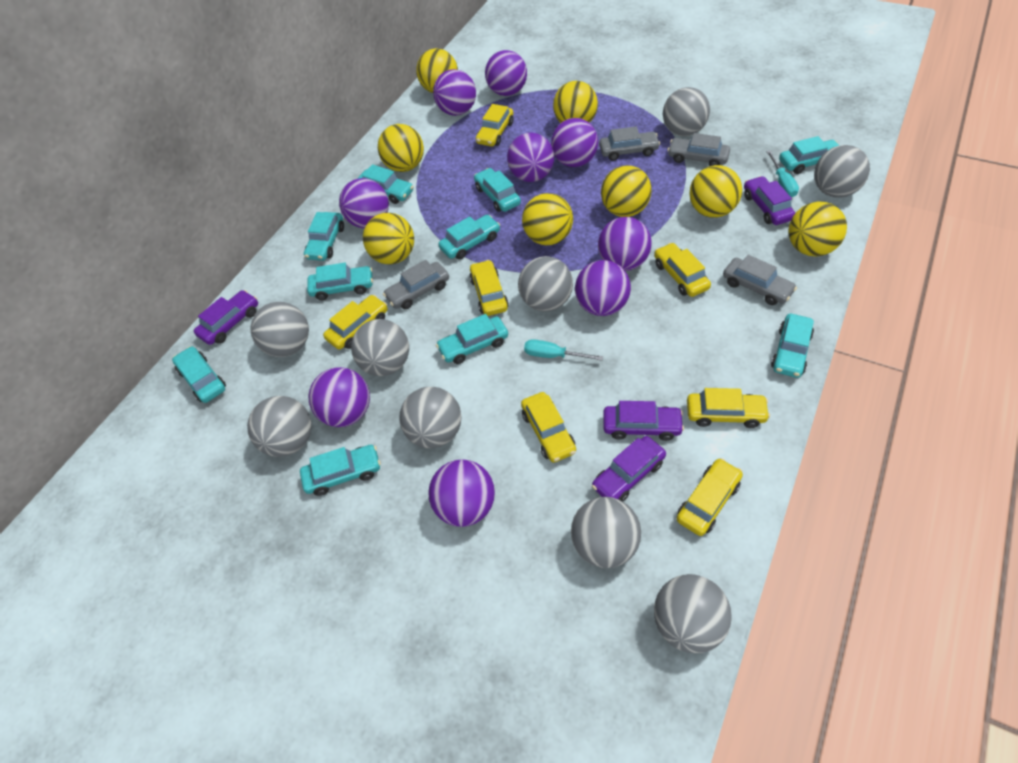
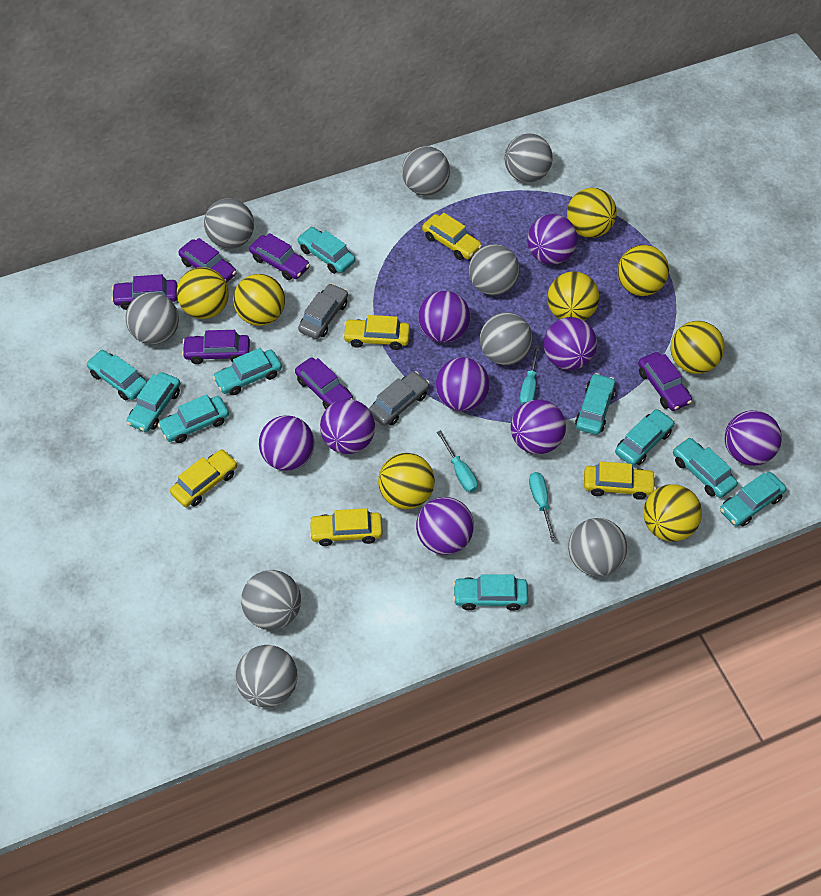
grey car: [383,260,449,309] [599,126,660,161] [667,133,730,166] [723,255,797,305] = 4 -> [298,283,348,339] [369,371,430,426] = 2
purple car: [194,290,258,345] [592,436,666,501] [603,401,684,441] [744,176,795,225] = 4 -> [111,274,178,310] [178,238,236,283] [182,330,250,364] [249,233,310,280] [295,358,353,409] [638,352,692,411] = 6
turquoise screwdriver: [524,339,603,361] [766,151,799,197] = 2 -> [437,430,478,493] [520,345,539,405] [529,472,556,542] = 3
yellow car: [323,295,387,350] [469,260,509,316] [476,104,513,147] [521,392,576,463] [654,243,711,297] [677,458,743,536] [687,388,770,428] = 7 -> [170,449,237,507] [309,508,383,546] [343,315,410,350] [422,213,482,260] [584,461,656,500] = 5

